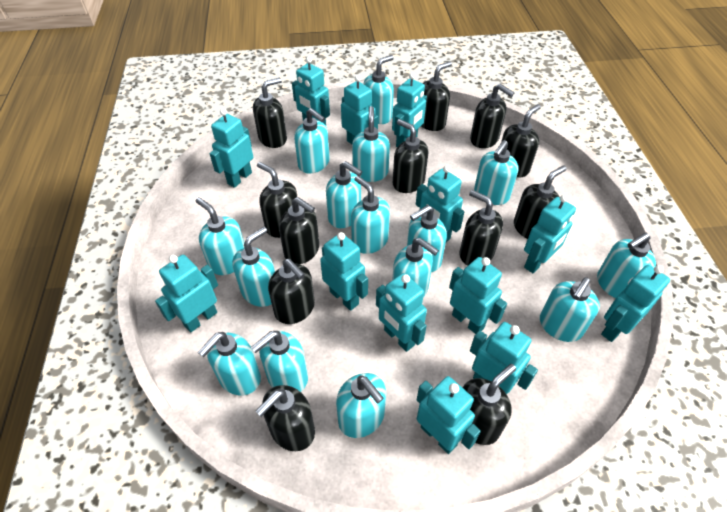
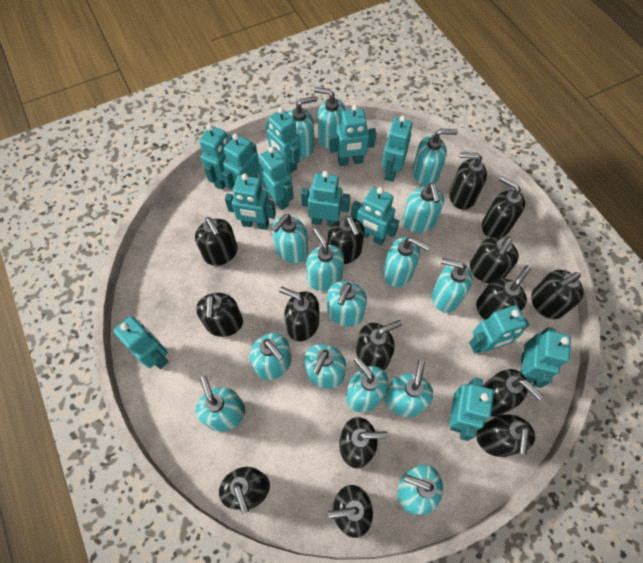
black soap dispenser: [253,78,287,148] [256,385,315,451] [257,162,297,238] [268,259,315,324] [279,197,319,264] [393,119,428,193] [421,61,452,131] [459,190,503,265] [463,364,516,445] [470,84,514,148] [501,104,541,178] [514,165,567,239] = 12 -> [195,217,238,266] [196,293,243,337] [219,467,270,514] [279,287,319,341] [328,216,365,264] [328,485,373,538] [339,417,388,468] [356,320,402,370] [449,152,487,210] [470,236,519,284] [476,265,531,320] [476,414,535,457] [482,176,525,238] [482,369,543,417] [531,270,584,319] = 15

